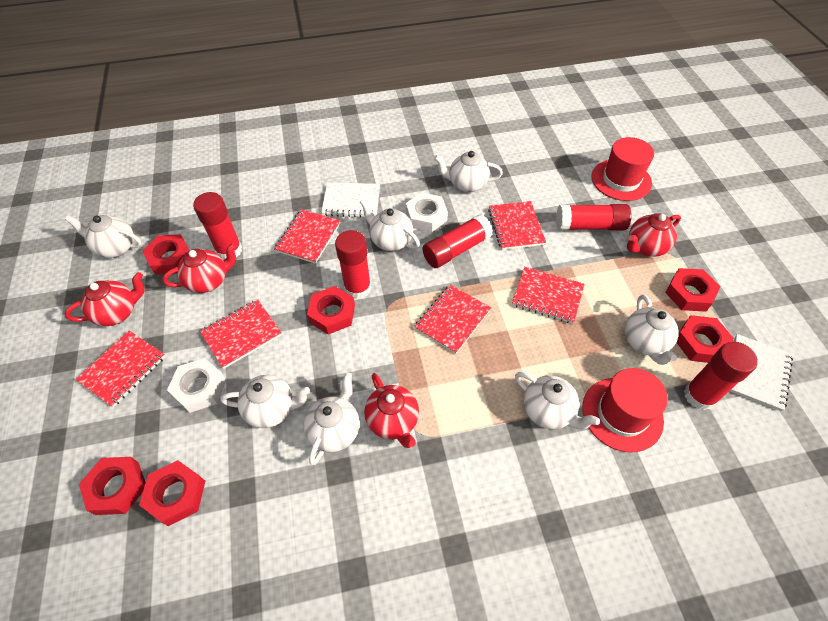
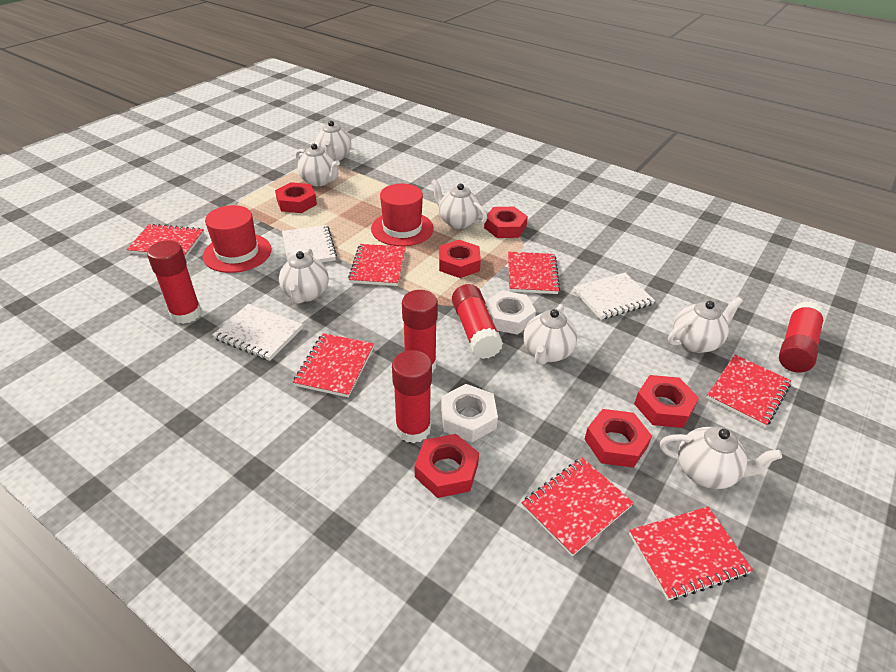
red notebook: [75,331,165,407] [200,300,282,369] [275,209,341,264] [414,284,491,354] [488,201,546,250] [512,267,585,324] = 6 -> [127,223,204,258] [293,333,374,397] [348,244,406,286] [508,252,560,294] [522,458,634,556] [629,507,753,600] [707,355,791,427] = 7
red teapot: [64,272,144,326] [162,243,237,293] [364,373,419,448] [627,213,681,257] = 4 -> none = 0
white notebook: [321,183,380,217] [730,334,793,411] = 2 -> [213,304,303,361] [282,225,337,262] [573,273,655,320] = 3

